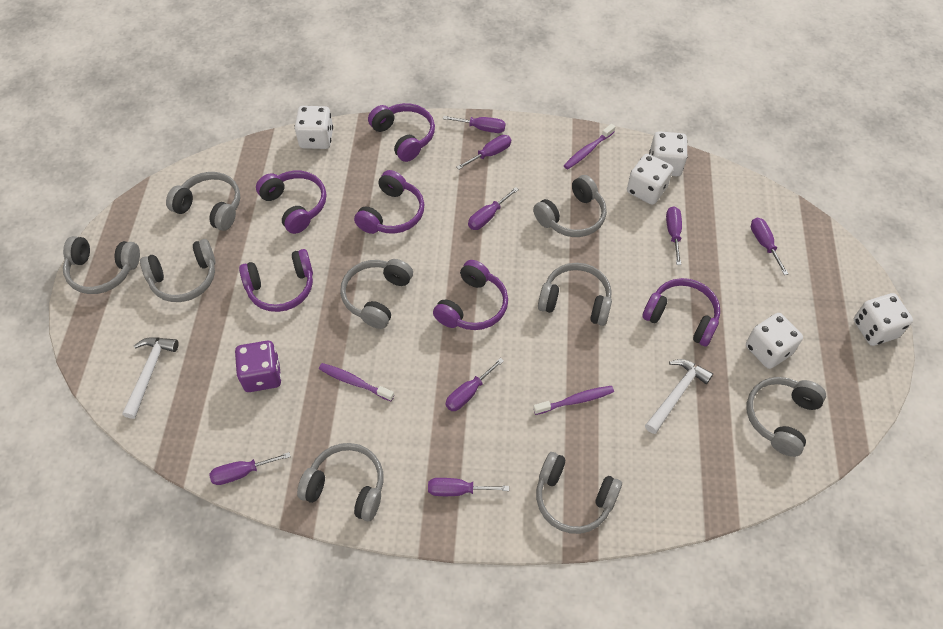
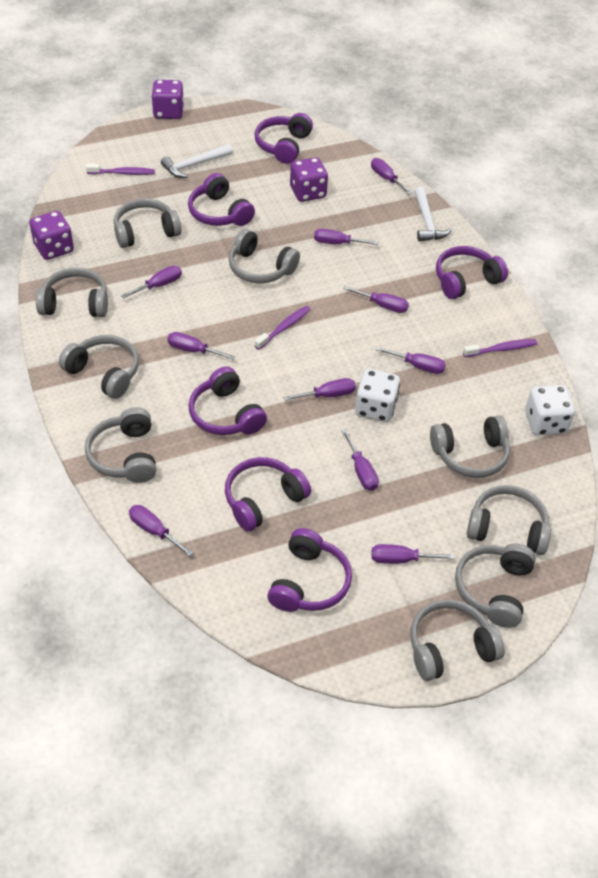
purple dice: [235,341,281,392] = 1 -> [29,211,74,260] [151,80,184,119] [290,157,328,202] = 3
purple screwdriver: [210,452,291,485] [428,478,509,496] [443,116,505,133] [446,358,504,411] [457,135,511,169] [468,187,519,230] [666,206,682,265] [751,218,789,275] = 8 -> [121,266,182,299] [129,505,194,556] [167,332,236,360] [283,378,356,401] [314,229,379,245] [342,429,379,491] [343,286,409,313] [371,158,412,195] [371,544,455,564] [375,346,446,374] = 10
white dice: [294,106,333,149] [627,154,673,205] [649,131,688,176] [746,313,803,369] [854,293,913,346] = 5 -> [355,369,400,422] [525,385,575,435] = 2

